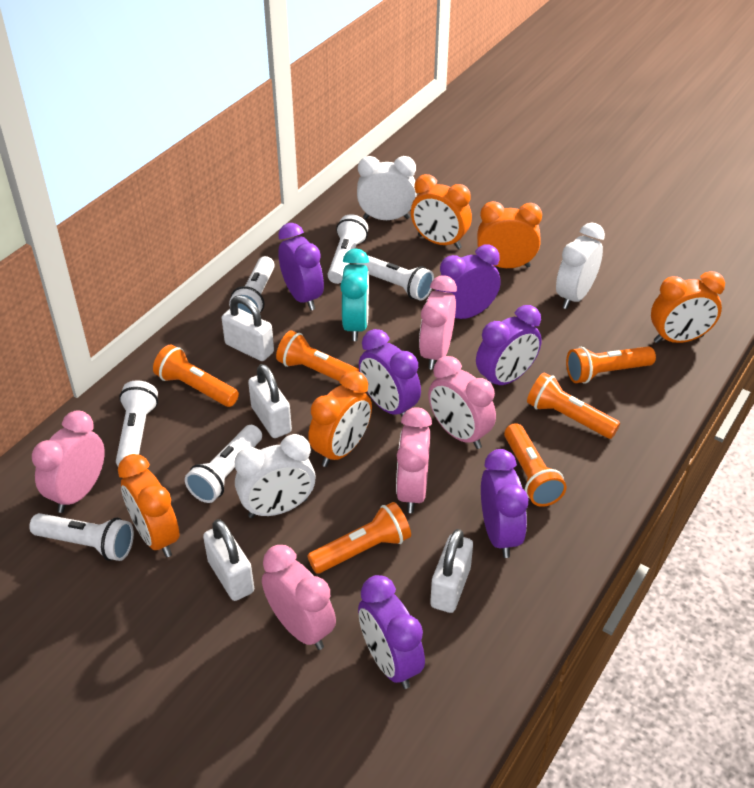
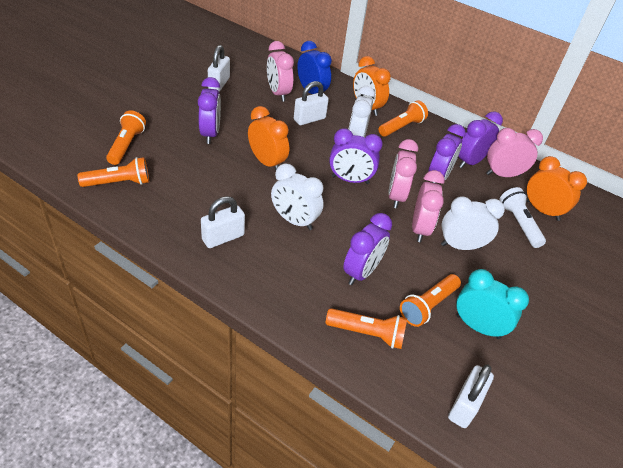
blue clock: none = 0 -> [297,41,332,94] = 1
orange clock: [118,454,179,557] [308,371,372,467] [411,174,472,249] [477,201,542,268] [651,271,725,343] = 5 -> [248,106,289,170] [353,56,391,116] [526,156,587,221] = 3
orange flashlight: [153,345,239,407] [276,331,359,381] [307,502,411,574] [504,423,567,507] [527,372,620,439] [566,346,656,384] = 6 -> [78,157,149,187] [106,110,146,165] [326,308,407,349] [379,100,428,137] [400,274,461,327] = 5
pink clock: [32,410,105,513] [262,545,336,650] [396,407,432,513] [419,275,457,370] [428,356,496,449] = 5 -> [267,41,294,102] [388,139,418,208] [412,170,445,242] [486,128,543,177] = 4
purple clock: [278,223,324,310] [358,575,425,689] [359,329,421,416] [435,245,501,319] [476,305,542,385] [481,449,528,558] = 6 -> [198,77,221,144] [329,128,383,184] [343,213,392,285] [428,124,466,183] [458,112,503,168] = 5
white flashlight: [29,513,134,561] [116,380,158,466] [185,425,262,503] [229,256,275,314] [328,214,368,284] [356,255,434,301] = 6 -> [500,187,546,248] = 1

